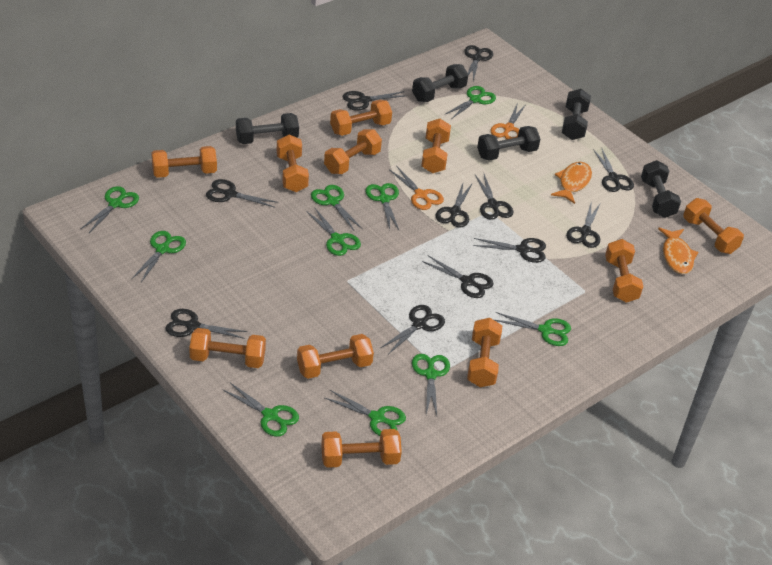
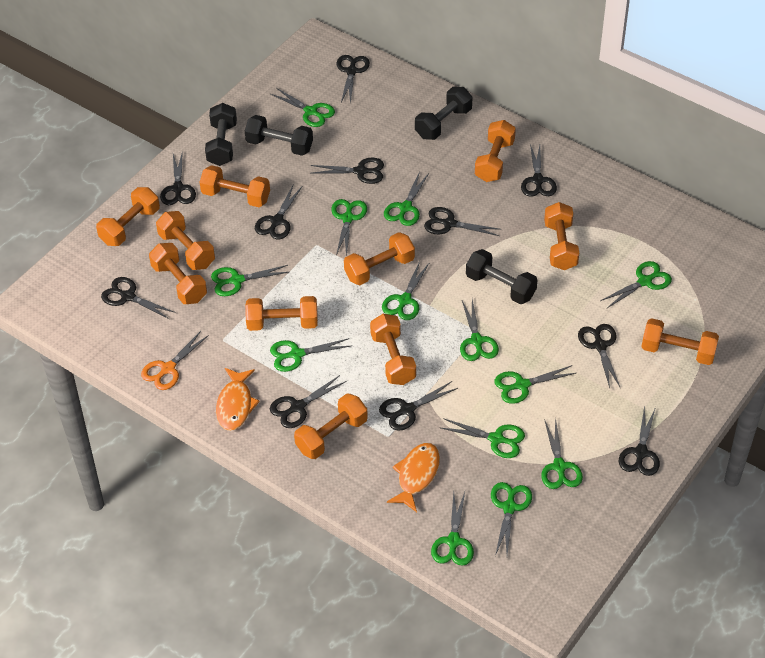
black dumbbell: [236,113,299,144] [412,64,468,102] [477,126,540,161] [562,89,591,140] [641,160,681,218] = 5 -> [205,103,237,166] [245,115,313,156] [415,87,472,140] [466,249,537,304] = 4
green scissors: [81,186,139,233] [132,231,186,282] [223,383,299,437] [306,208,361,256] [311,185,362,231] [325,390,406,436] [365,183,399,230] [412,354,450,415] [446,86,496,119] [494,312,571,346] = 10 -> [211,265,289,296] [270,338,351,372] [271,88,335,127] [331,199,367,257] [382,261,430,320] [384,172,429,226] [431,492,474,566] [441,418,525,458] [460,299,499,361] [491,482,532,556] [494,365,576,404] [541,417,583,489] [600,261,672,308] = 13
orange scissors: [389,166,444,210] [490,105,525,139] = 2 -> [141,331,209,390] = 1

